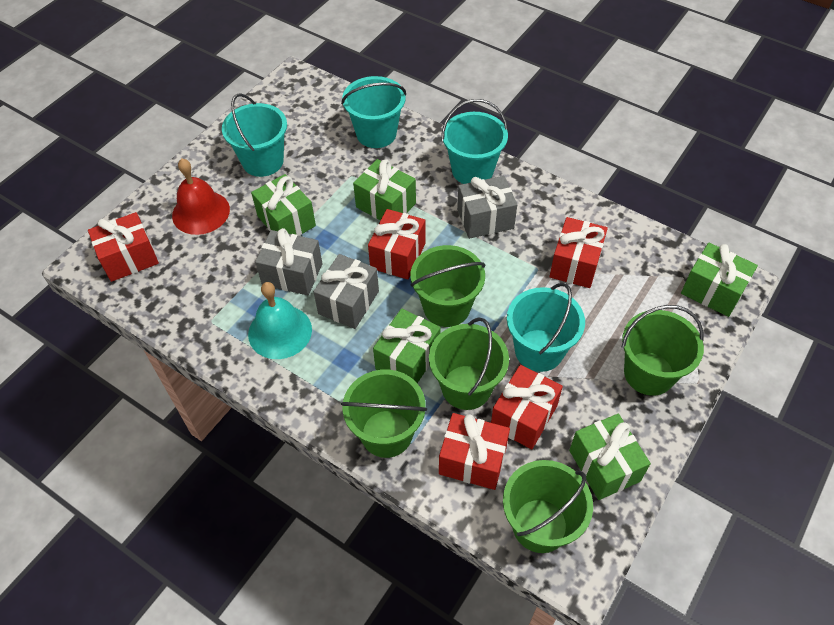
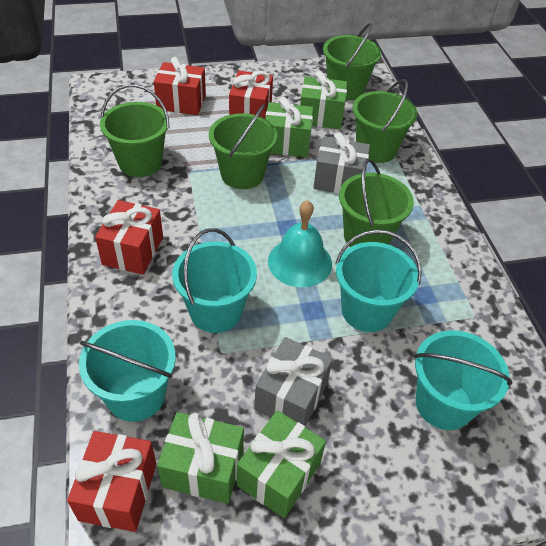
green gift: [251,174,316,236] [353,159,416,221] [373,309,441,383] [569,414,651,500] [681,243,758,317] = 5 -> [157,412,244,504] [237,410,326,518] [265,97,313,157] [300,71,347,129] = 4
grey gift: [255,228,322,295] [314,254,379,329] [457,176,517,239] = 3 -> [254,337,333,426] [313,133,370,194] = 2
red bell: [172,159,230,235] = 1 -> none = 0
red gift: [88,212,159,282] [368,209,426,280] [439,413,510,490] [491,365,563,449] [549,217,608,288] = 5 -> [67,431,156,532] [95,200,163,275] [154,57,206,115] [229,71,273,119] = 4

